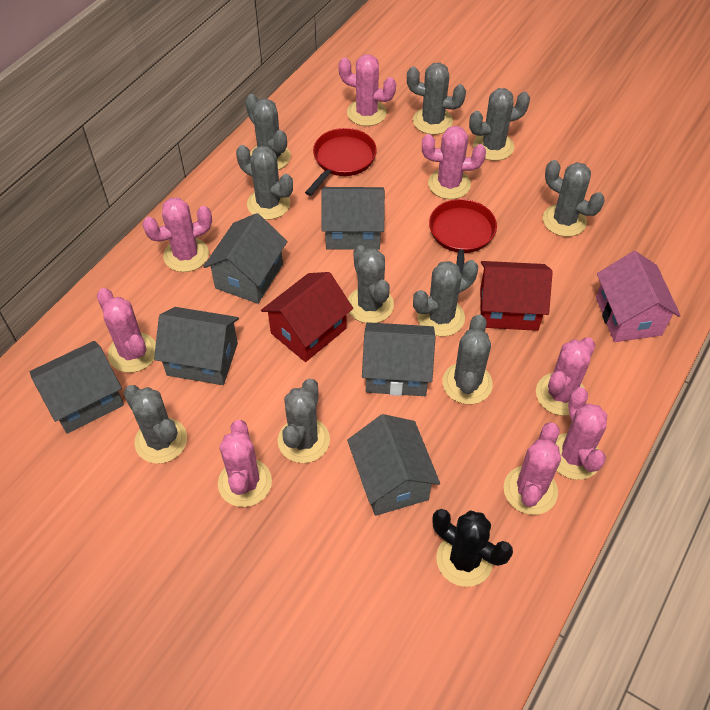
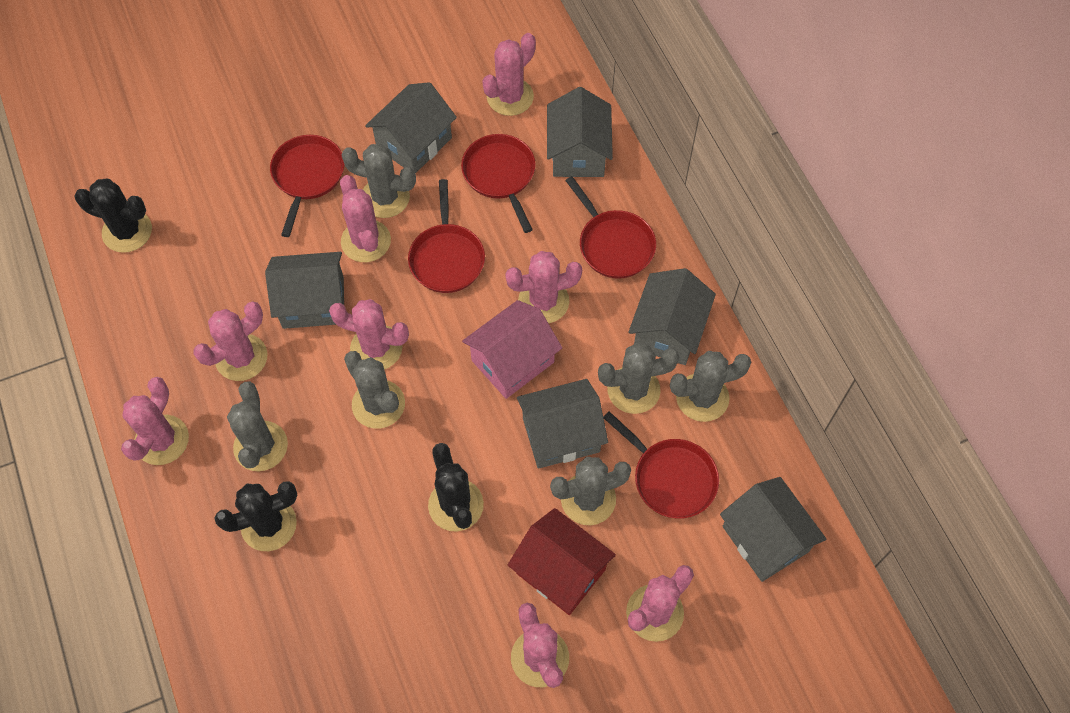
black cactus: [432,509,513,587] = 1 -> [75,179,152,253] [214,481,297,551] [428,443,484,531] = 3
grey cactus: [124,385,187,464] [236,145,293,220] [245,94,291,170] [278,379,330,463] [348,245,394,323] [407,63,466,135] [413,260,478,337] [443,314,493,404] [469,88,530,161] [543,160,605,237] = 10 -> [227,381,288,471] [342,143,416,218] [344,351,405,429] [550,457,631,525] [598,342,679,414] [670,351,751,422] = 6
red house: [261,272,353,362] [480,261,553,331] = 2 -> [508,508,616,615] = 1
red pan: [305,128,377,196] [429,199,497,273] = 2 -> [270,135,344,237] [408,179,485,293] [461,134,536,233] [565,176,656,279] [603,411,719,519] = 5

